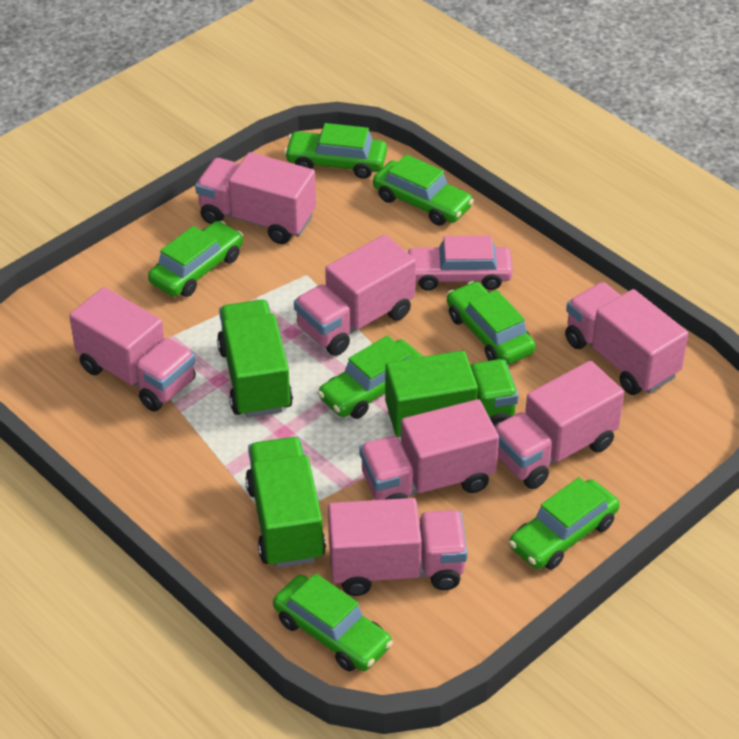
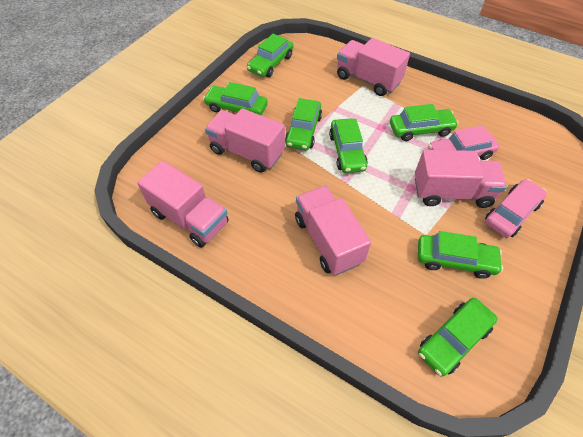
green truck: [217,300,293,418] [245,437,326,568] [385,351,519,437] = 3 -> none = 0
pink car: [406,236,513,291] = 1 -> [428,125,499,160] [485,179,547,238] = 2
pink truck: [69,287,196,411] [195,152,316,244] [294,235,416,356] [328,498,468,596] [359,399,499,500] [495,361,624,489] [565,282,688,395] = 7 -> [137,161,229,248] [205,108,285,173] [295,186,371,275] [337,38,410,96] [415,150,507,208] = 5

